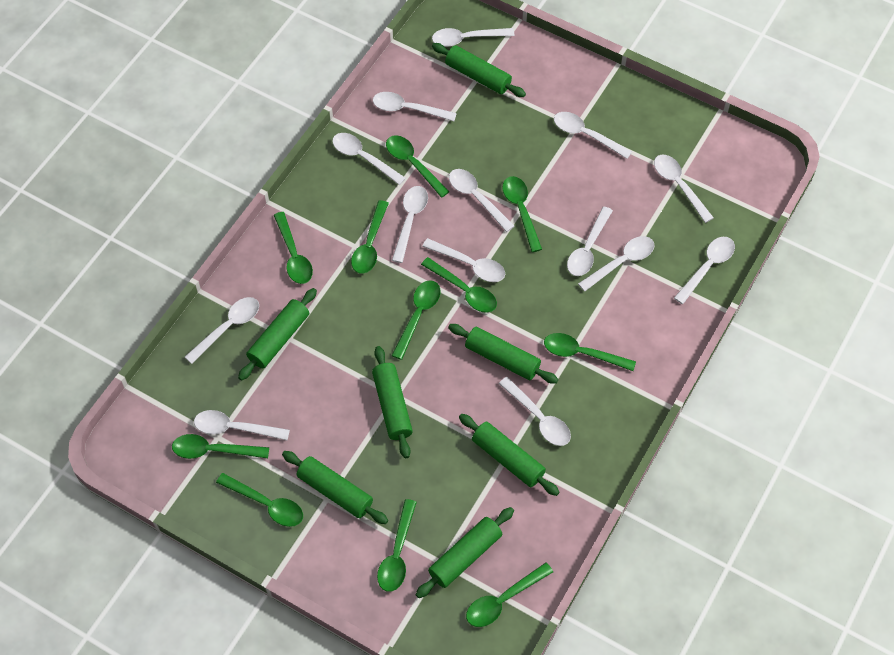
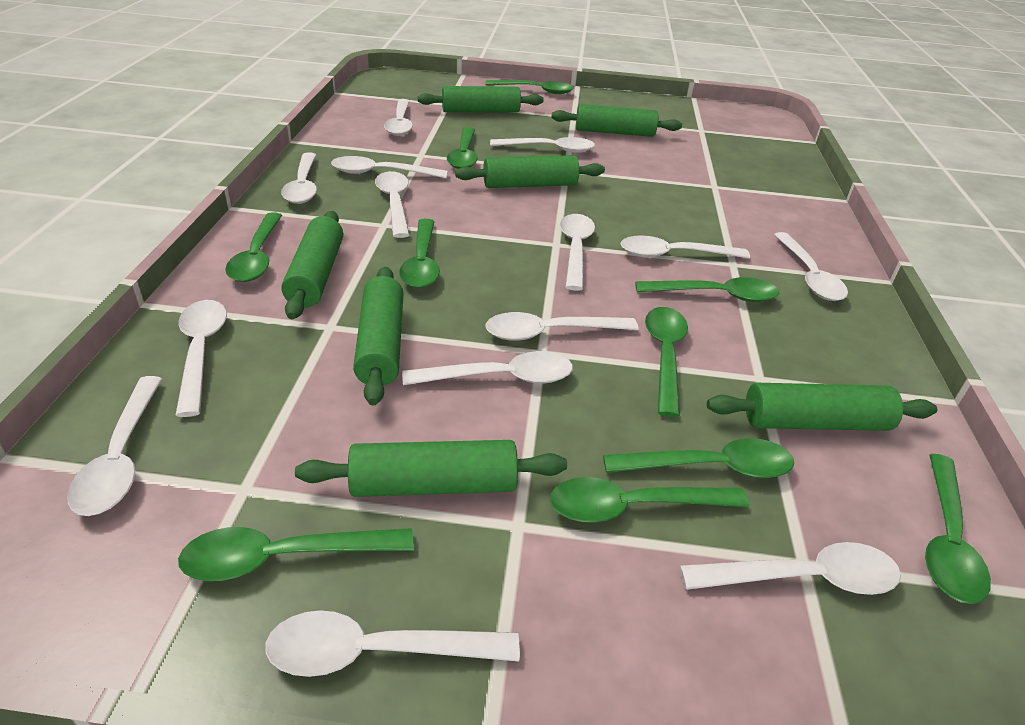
green spoon: [172,434,269,459] [216,473,303,527] [274,212,313,284] [351,200,389,274] [377,499,417,592] [386,135,450,198] [392,280,441,360] [421,257,497,313] [466,563,553,627] [502,176,542,252] [544,333,636,371] = 11 -> [178,527,414,581] [225,212,282,282] [399,219,440,288] [447,127,478,169] [485,80,574,94] [550,477,749,523] [603,438,794,478] [635,277,779,302] [645,307,688,417] [925,454,991,604] = 10

